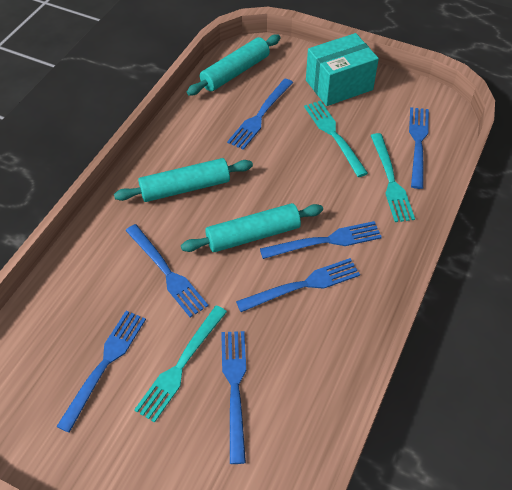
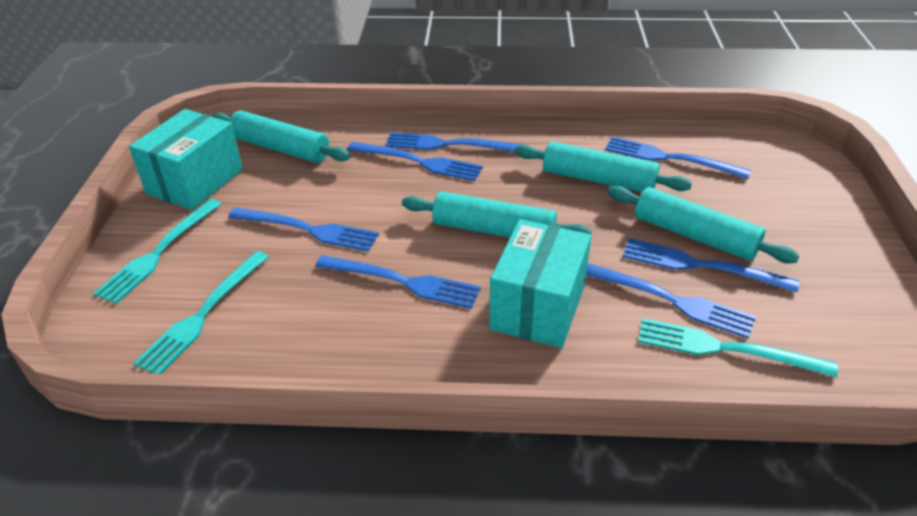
turquoise box: [306,33,379,106] = 1 -> [129,109,243,210] [489,219,591,348] = 2
turquoise rolling pin: [114,158,253,202] [181,203,323,252] [187,34,281,96] = 3 -> [212,110,350,163] [402,191,591,237] [515,141,692,192] [607,186,799,263] = 4

